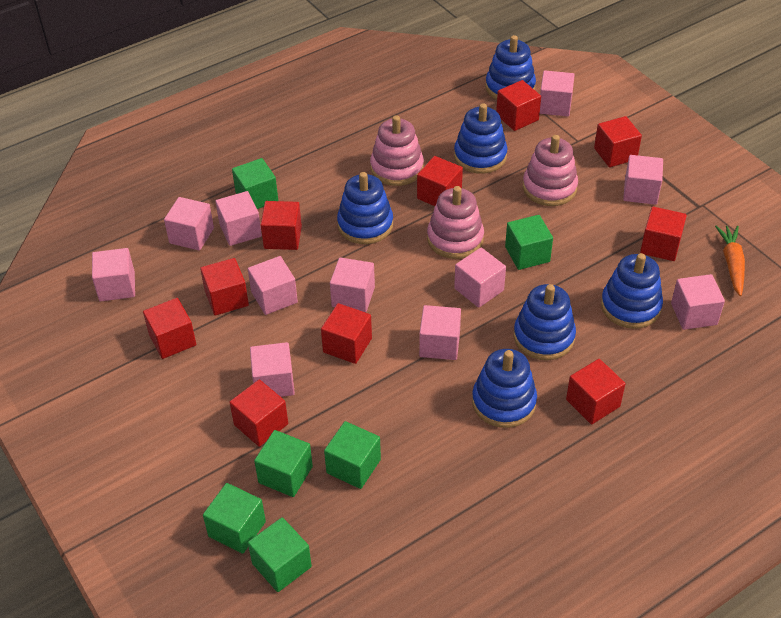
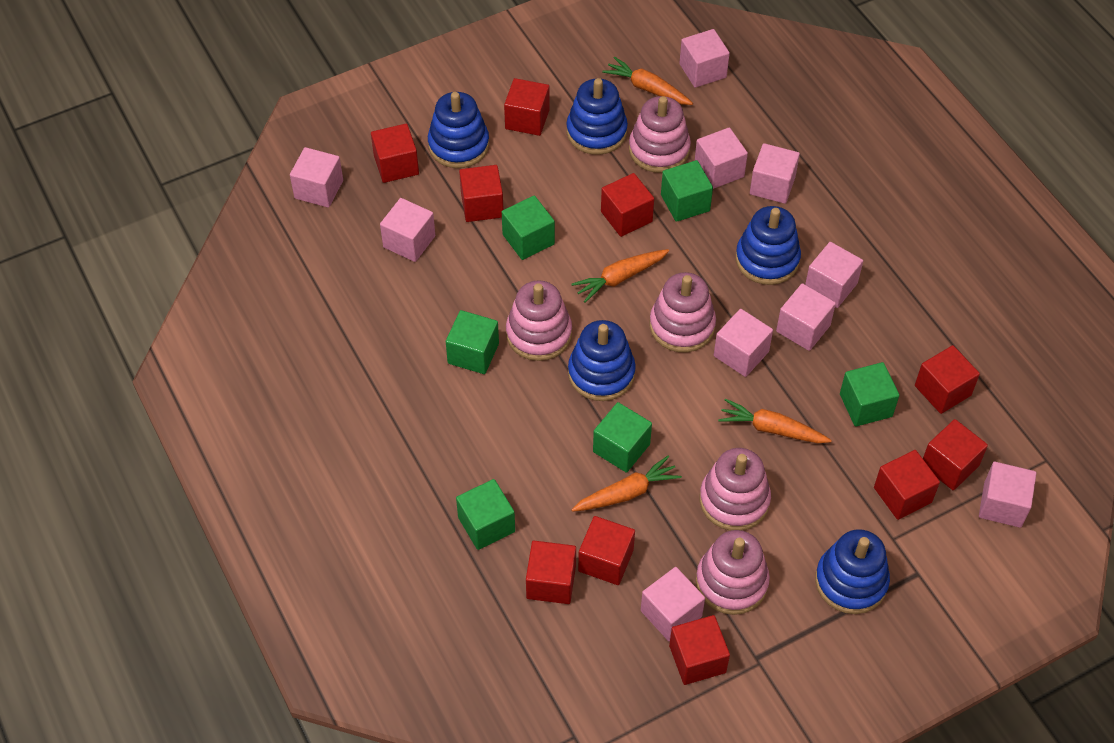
blue stacking toy: [337,172,393,244] [454,103,508,174] [472,349,537,428] [485,35,536,100] [514,284,576,360] [601,253,663,329] = 6 -> [428,92,489,168] [566,78,628,155] [568,320,636,401] [736,206,801,285] [815,529,890,614] = 5
orange carrot: [715,225,745,296] = 1 -> [571,249,669,303] [571,455,682,512] [602,57,693,105] [718,398,832,443] = 4
pink cube: [92,248,135,301] [164,197,214,251] [215,191,262,246] [248,256,298,315] [250,342,295,397] [330,257,375,312] [419,305,461,360] [454,248,506,308] [540,71,575,116] [623,155,663,205] [671,274,725,330] = 11 -> [290,147,343,208] [380,198,435,262] [641,567,705,642] [679,29,730,88] [695,127,748,189] [714,309,773,377] [750,143,800,204] [776,283,836,351] [805,242,863,308] [979,462,1037,528] = 10
pink stacking toy: [370,115,424,186] [427,186,484,259] [523,135,578,206] = 3 -> [506,281,572,361] [629,96,691,173] [650,272,716,352] [696,530,770,615] [700,448,771,531] = 5

